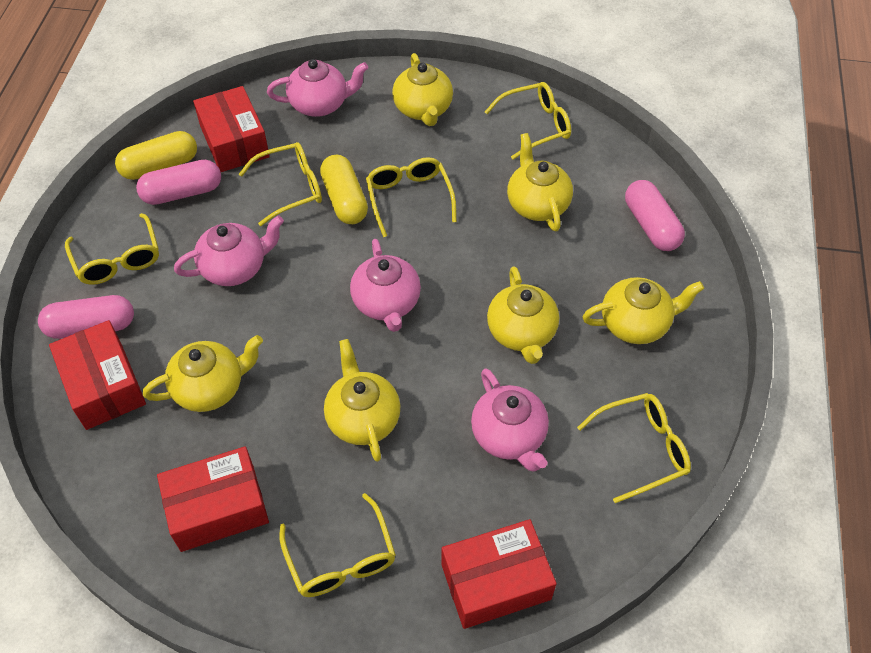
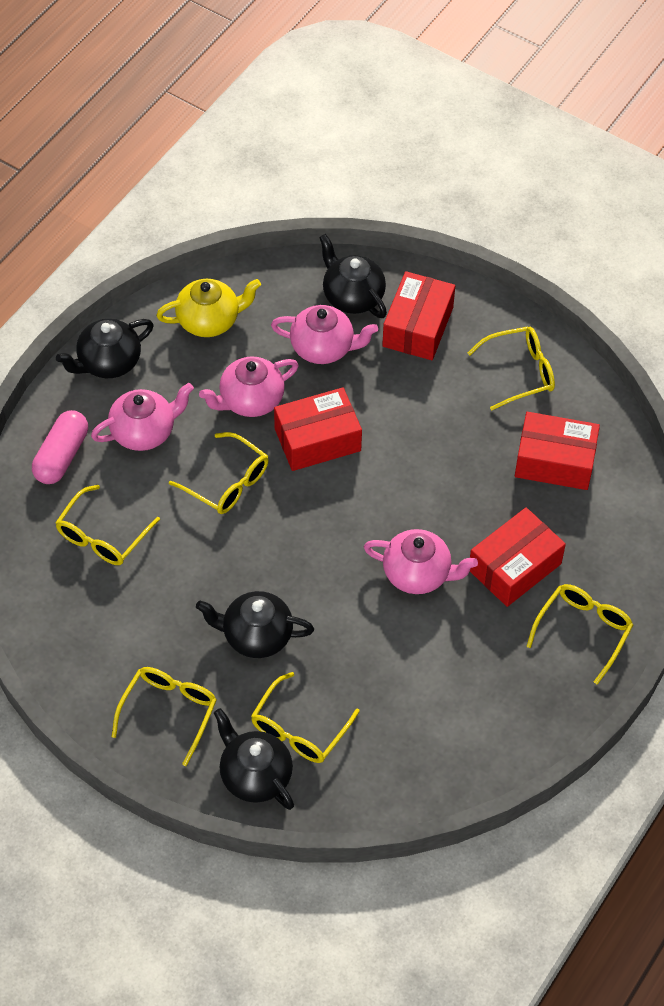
black teapot: none = 0 -> [56,319,154,378] [196,591,314,658] [214,708,294,810] [319,234,387,318] = 4
pink capsule: [38,295,134,339] [136,160,221,205] [625,180,685,251] = 3 -> [32,410,88,484] = 1
yellow capsule: [115,131,197,180] [320,155,368,224] = 2 -> none = 0
yellow teapot: [143,335,263,412] [324,339,401,462] [392,53,453,126] [487,266,559,364] [507,133,573,231] [582,277,704,344] = 6 -> [156,279,261,337] = 1

